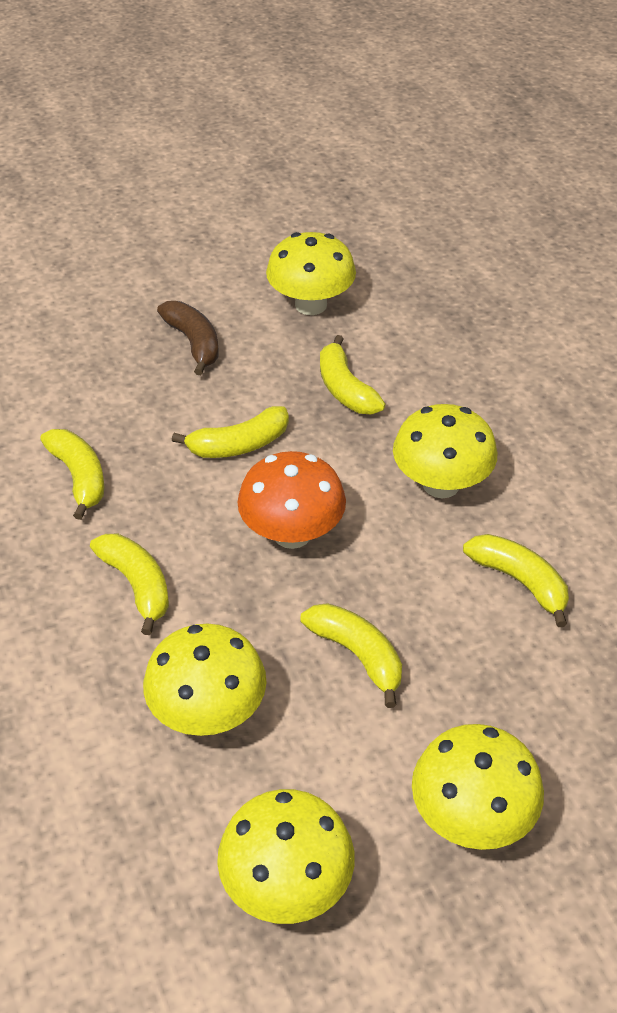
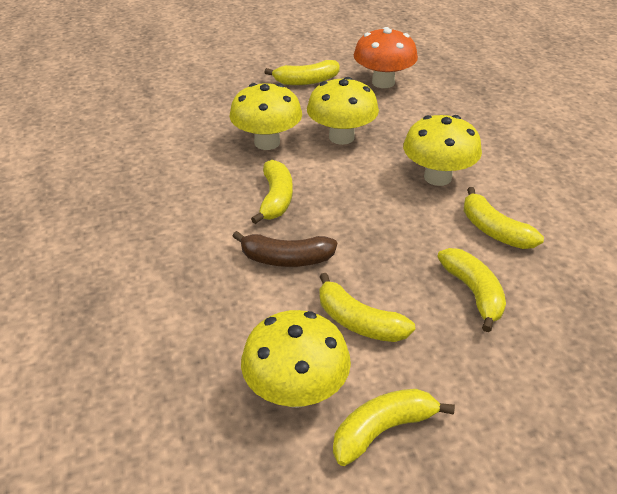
yellow mushroom: [143,624,267,736] [217,789,355,924] [266,232,356,315] [393,404,497,498] [412,724,544,850] = 5 -> [230,83,302,150] [241,310,351,408] [307,77,379,145] [403,115,482,186] = 4

